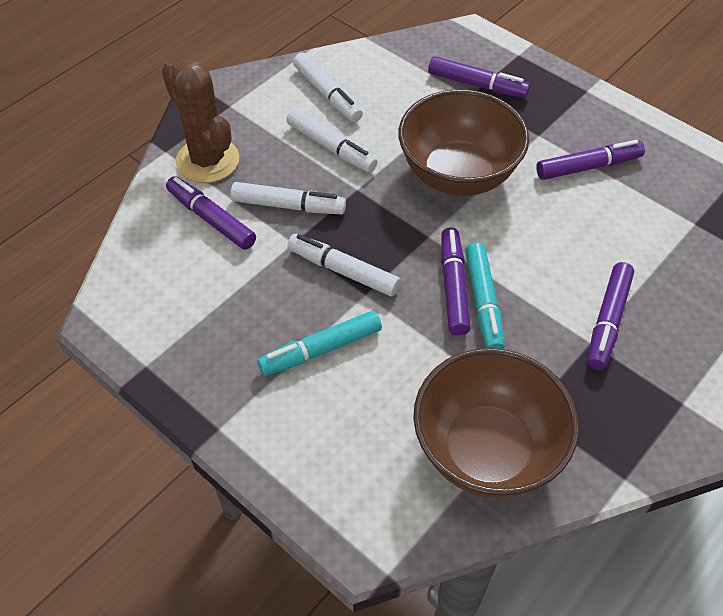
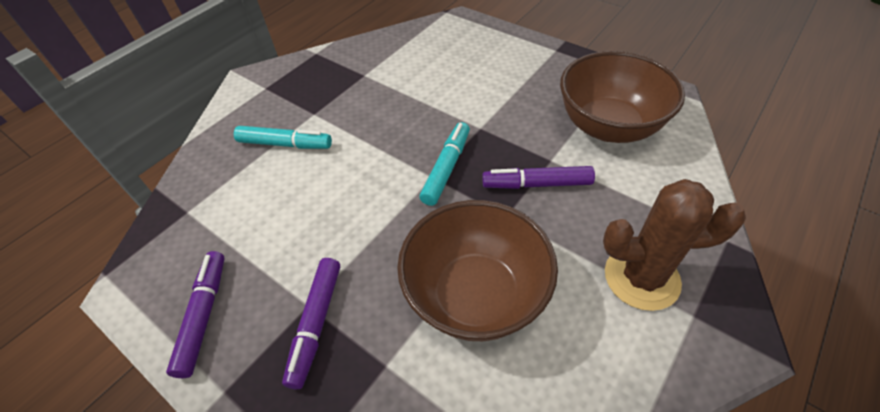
purple marker: [166,176,256,250] [428,56,530,98] [441,227,471,336] [536,140,645,180] [587,262,634,370] = 5 -> [166,251,225,378] [282,258,340,389] [482,166,595,189] = 3
white marker: [230,182,346,215] [286,108,377,173] [287,234,401,296] [293,53,363,123] = 4 -> none = 0

